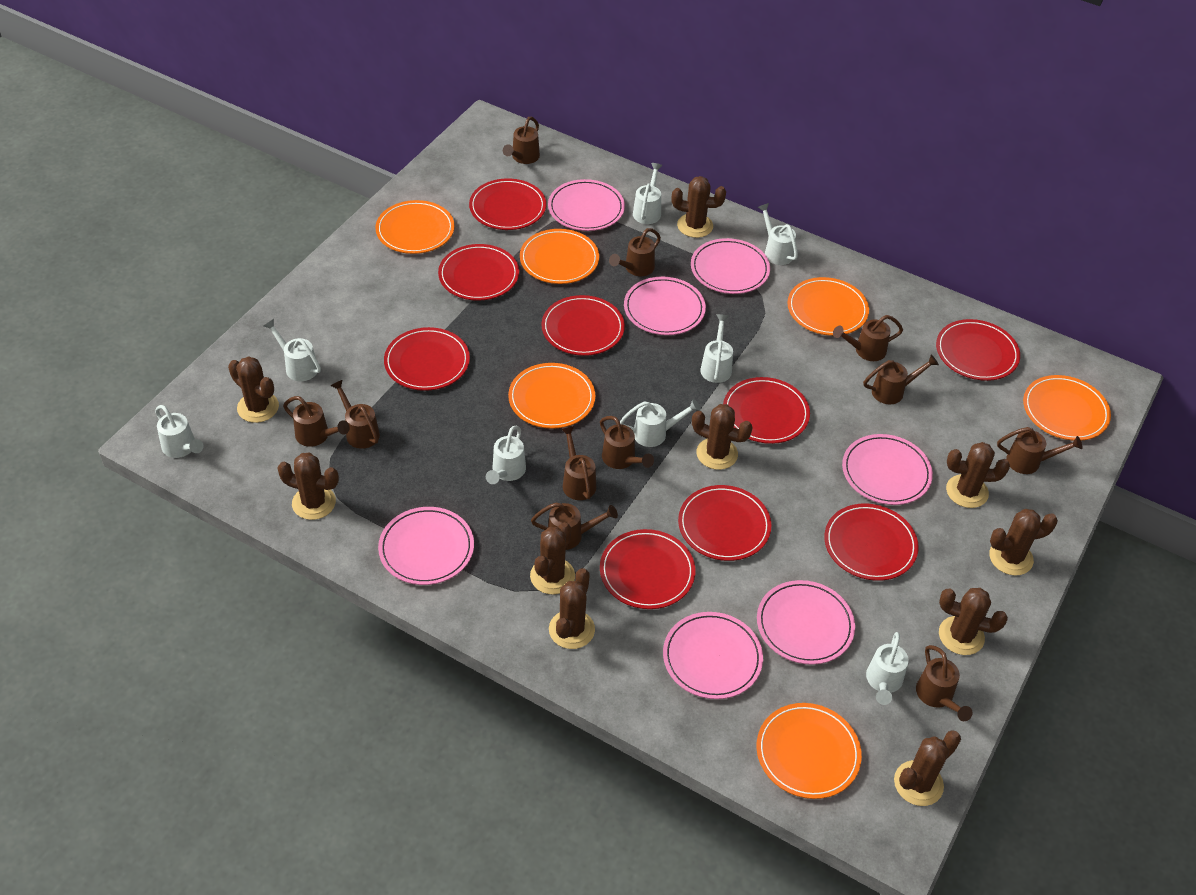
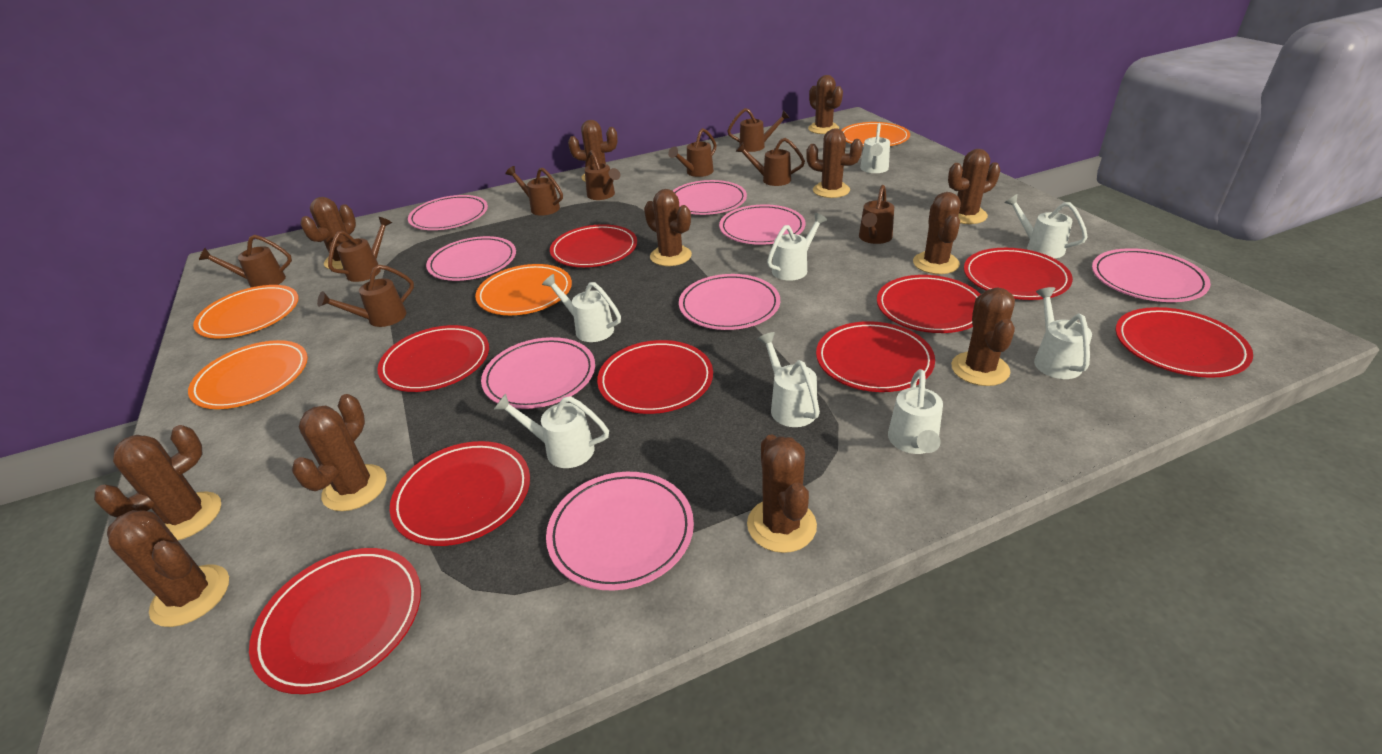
brown cactus: [228,356,279,423] [278,453,339,520] [530,522,575,595] [549,568,595,649] [672,176,726,238] [692,404,753,470] [894,730,961,806] [939,588,1008,655] [946,442,1010,508] [989,509,1058,576] = 10 -> [94,425,221,540] [107,510,229,627] [292,394,387,511] [300,197,356,270] [568,120,618,182] [644,189,692,266] [747,434,817,553] [806,128,863,198] [808,75,843,134] [913,192,961,274] [948,149,1000,224] [951,288,1015,386] = 12
brown watering can: [283,396,350,447] [330,380,380,449] [503,117,540,164] [531,503,618,550] [561,426,596,500] [600,416,654,469] [609,228,661,276] [833,315,903,361] [863,354,939,405] [916,645,973,721] [997,427,1083,474] = 11 -> [199,235,292,287] [317,265,414,327] [328,217,392,282] [506,166,563,216] [585,150,620,200] [668,128,716,177] [727,108,790,152] [735,138,805,186] [859,185,894,244] = 9
orange plate: [375,200,455,254] [508,363,595,429] [520,229,599,284] [757,703,862,799] [787,277,869,336] [1023,375,1111,441] = 6 -> [188,340,308,409] [193,285,299,339] [475,264,572,315] [842,122,910,146] = 4
pink plate: [378,507,474,585] [548,179,625,231] [624,277,706,335] [663,612,763,699] [691,238,770,294] [757,580,855,665] [842,434,933,505] = 7 -> [408,195,488,230] [426,236,516,281] [481,337,595,409] [546,472,694,591] [673,180,747,215] [679,274,780,330] [719,205,805,245] [1092,248,1211,302] = 8

